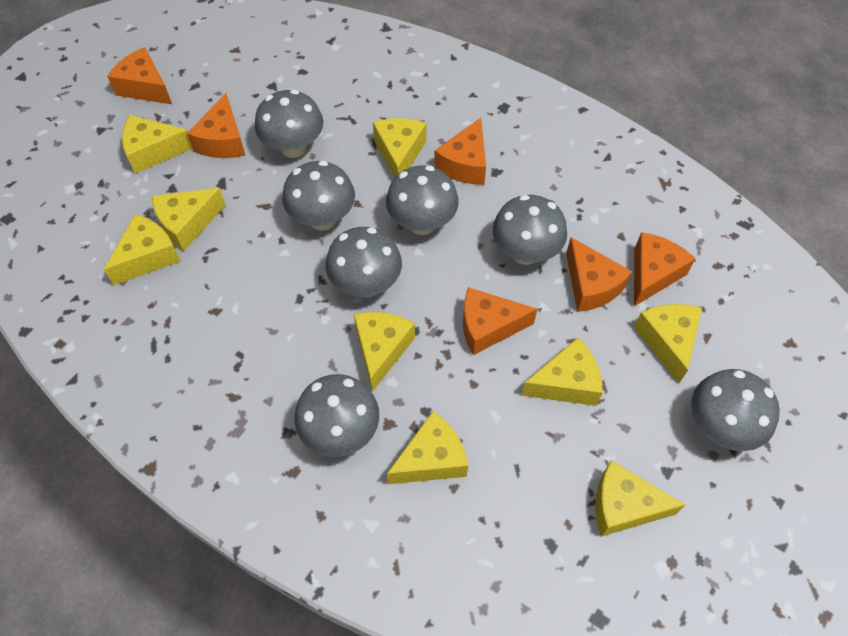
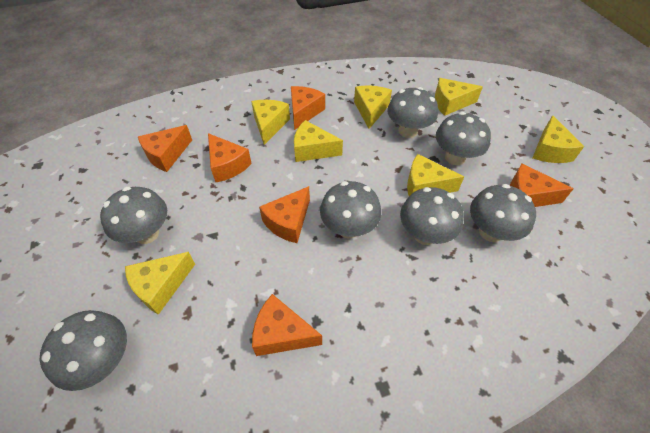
yellow cheese: [104,214,181,285] [122,115,193,174] [152,188,226,251] [354,312,415,392] [373,118,426,178] [387,411,468,484] [521,338,603,406] [595,460,685,537] [634,304,702,383] = 9 -> [125,252,195,315] [251,100,290,145] [294,120,343,162] [354,86,392,129] [407,154,464,196] [435,78,483,116] [533,115,584,163] = 7

